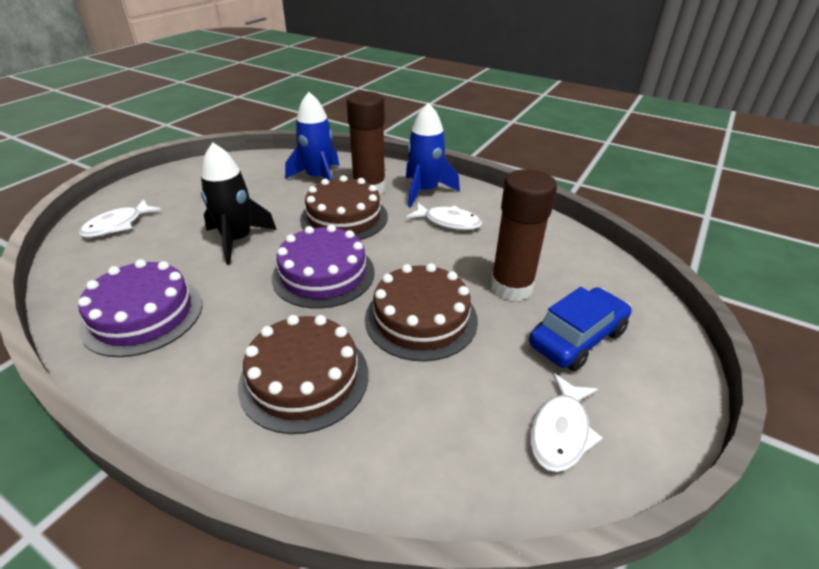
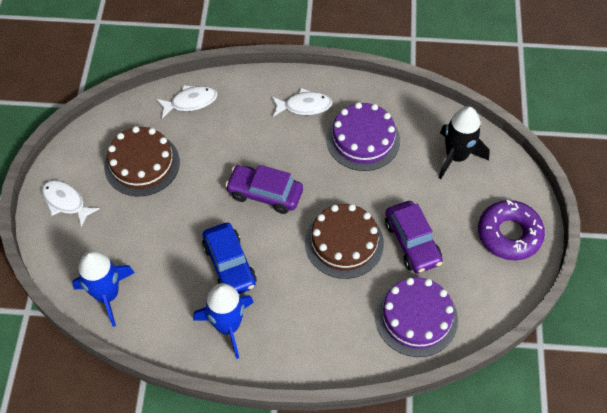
brown cake: [238,315,369,434] [300,175,388,240] [365,263,478,361] = 3 -> [104,126,180,197] [305,204,384,279] = 2
brown glue stick: [346,91,386,195] [490,169,557,301] = 2 -> none = 0
purple car: none = 0 -> [225,165,303,214] [385,201,443,273] = 2
purple donut: none = 0 -> [478,200,545,261] = 1

